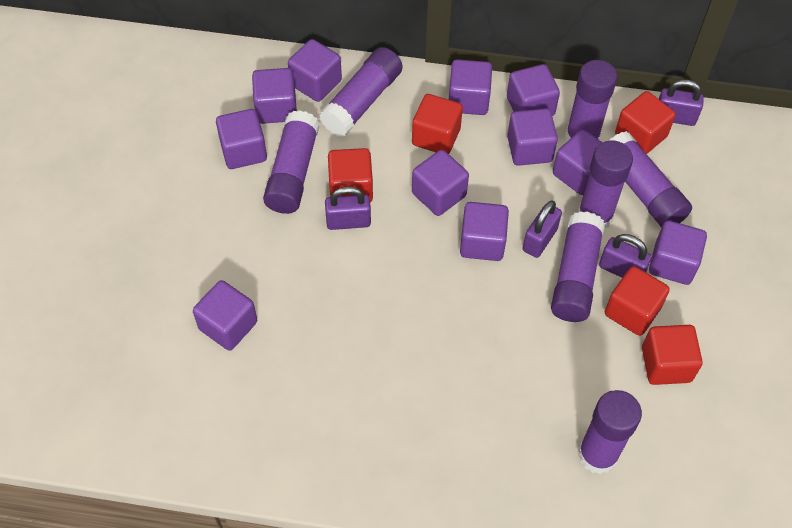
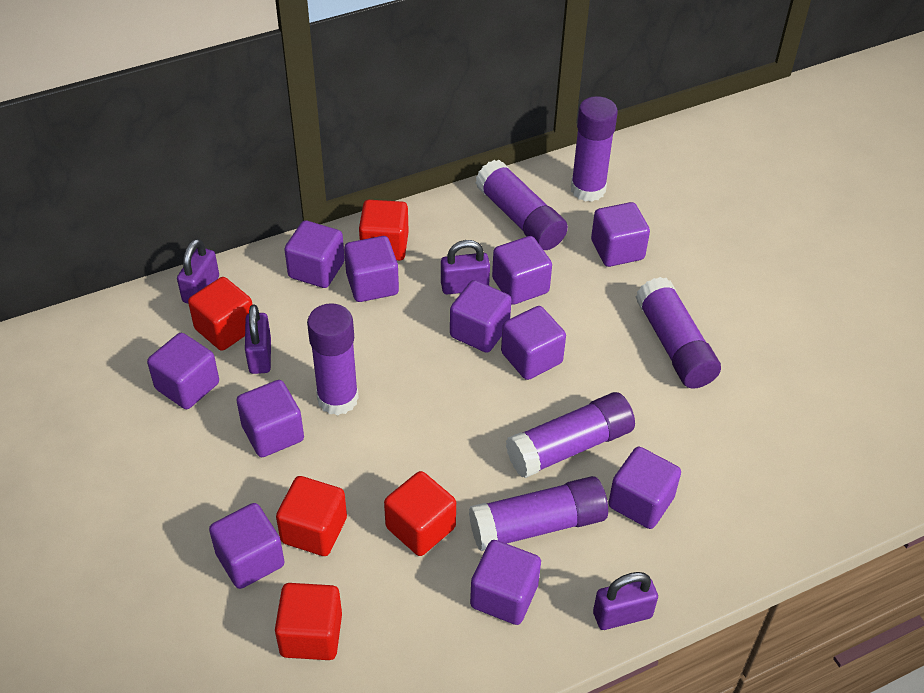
purple glue stick: [263,110,319,214] [319,47,403,137] [551,211,605,322] [565,60,617,142] [578,141,633,229] [578,390,642,474] [609,131,692,227] = 7 -> [307,303,359,415] [469,476,608,551] [475,160,568,250] [506,392,635,478] [571,96,618,202] [636,277,721,389] = 6

